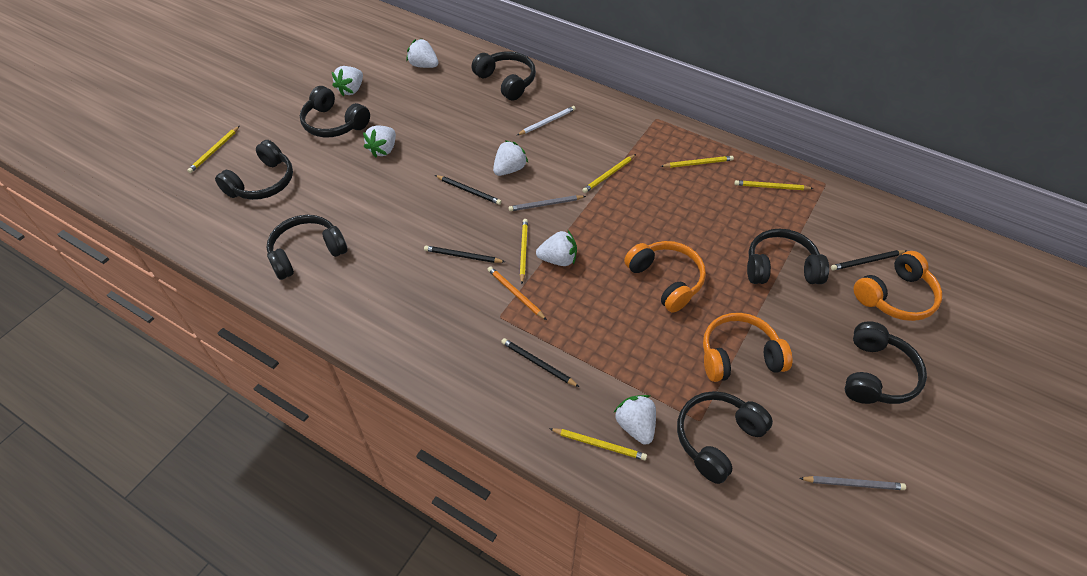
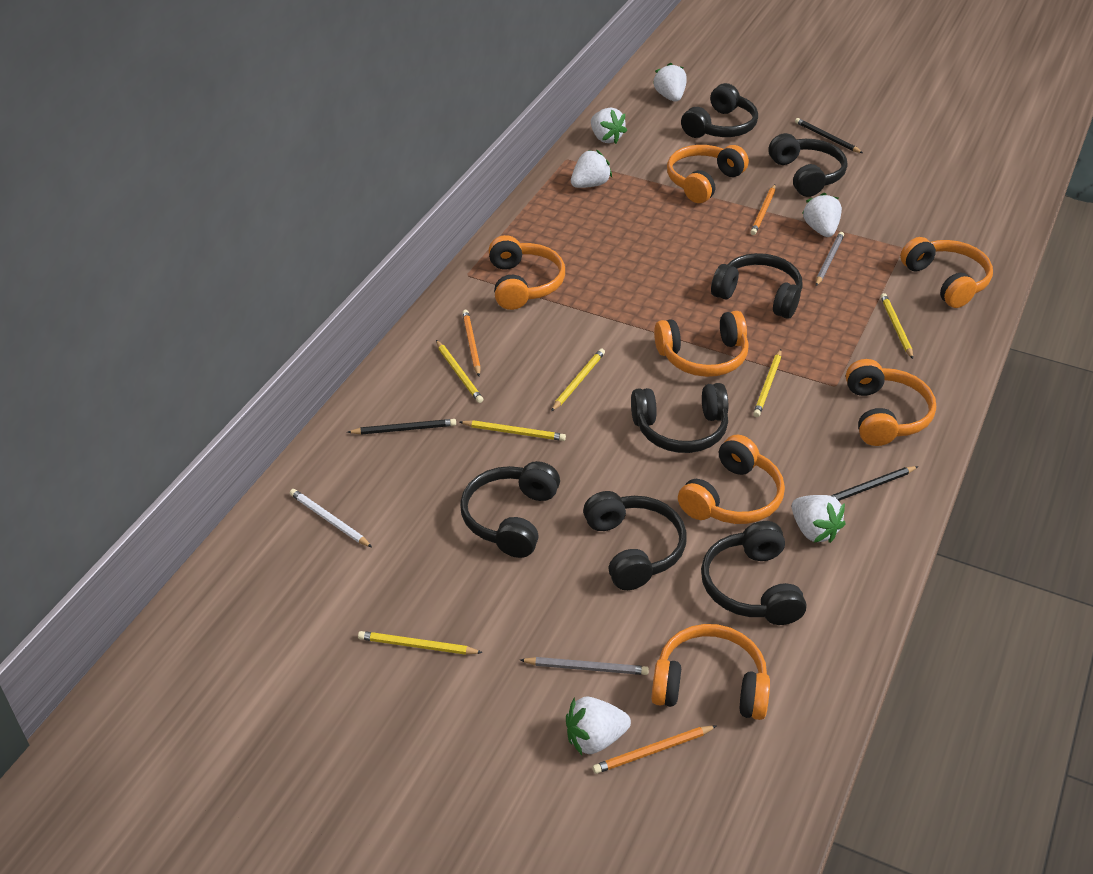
black pencil: [424,246,505,263] [435,175,502,205] [501,338,579,387] [831,250,906,270] = 4 -> [347,419,456,435] [795,118,863,153] [831,466,918,501] = 3
orange headphones: [624,241,706,312] [703,313,792,382] [854,251,942,321] = 3 -> [489,235,565,310] [651,624,770,720] [654,311,749,377] [667,145,749,203] [678,434,785,524] [846,359,936,446] [900,237,993,308] = 7
orange pencil: [487,266,547,320] = 1 -> [462,310,481,376] [593,725,716,774] [751,185,776,235] = 3

